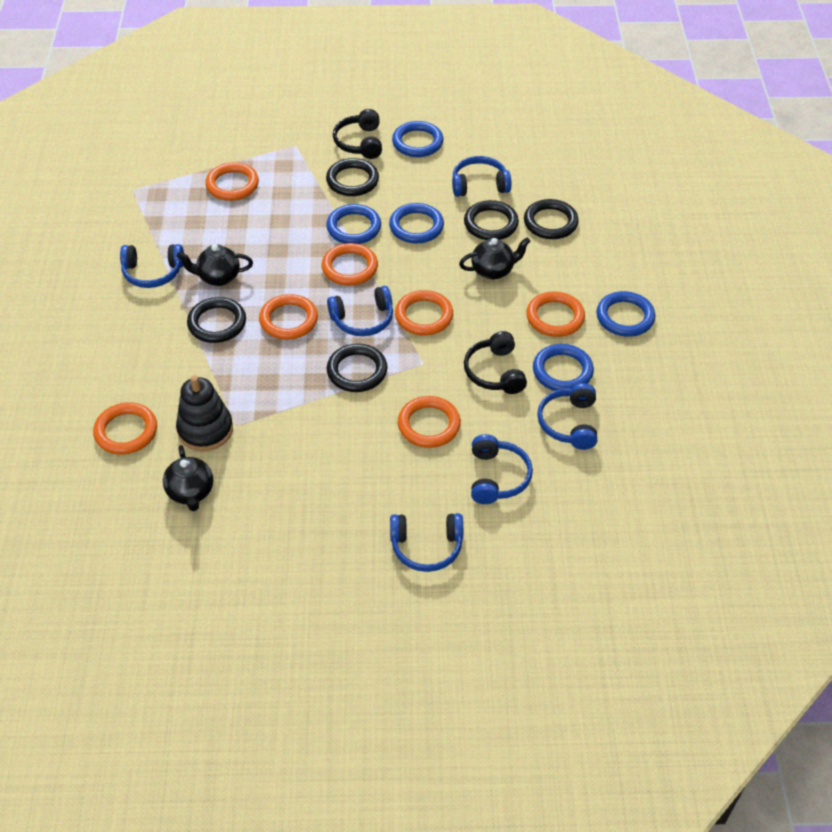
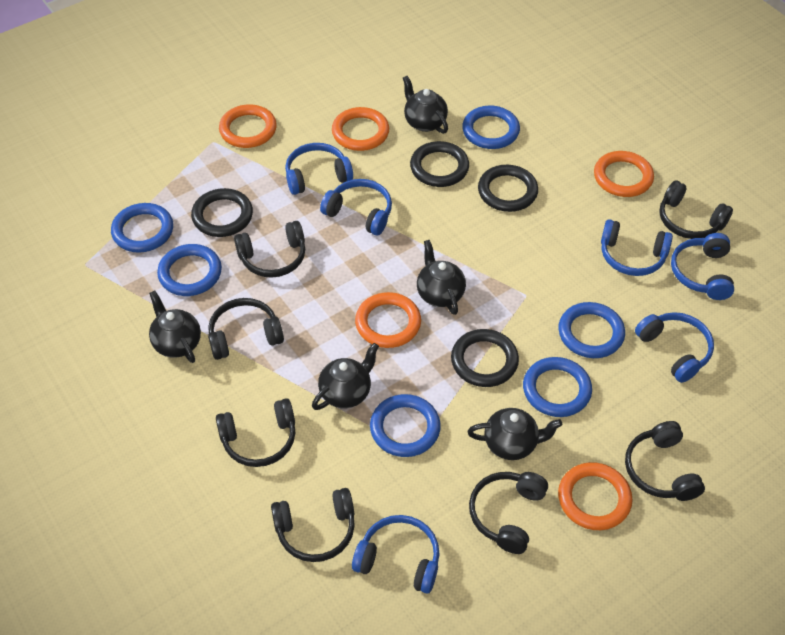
black headphones: [333,109,382,159] [464,331,527,394] = 2 -> [208,298,284,360] [216,398,295,467] [234,221,305,278] [271,488,355,562] [469,472,548,554] [625,421,705,501] [659,180,733,239] = 7
black ring: [187,297,246,343] [326,158,379,196] [327,344,387,392] [464,200,519,240] [524,199,579,239] = 5 -> [191,188,253,237] [410,141,469,187] [451,329,519,387] [478,165,538,212] = 4
black stacking toy: [176,375,233,451] = 1 -> none = 0
black teapot: [163,445,213,511] [177,244,253,286] [459,237,530,280] = 3 -> [149,291,201,363] [312,343,379,410] [403,76,448,134] [417,240,466,315] [467,408,562,460] = 5
blue ring: [326,204,381,244] [389,203,444,243] [392,121,443,157] [533,344,594,391] [596,291,656,337] = 5 -> [111,203,173,253] [157,244,222,296] [370,394,441,457] [462,106,520,149] [523,357,592,417] [558,302,625,358] = 6
orange ring: [93,402,157,455] [205,162,259,201] [259,294,318,340] [322,243,378,286] [395,290,453,335] [398,396,461,448] [526,291,585,337] = 7 -> [219,104,277,148] [332,107,389,151] [355,292,421,348] [558,462,633,530] [594,151,654,197] = 5

